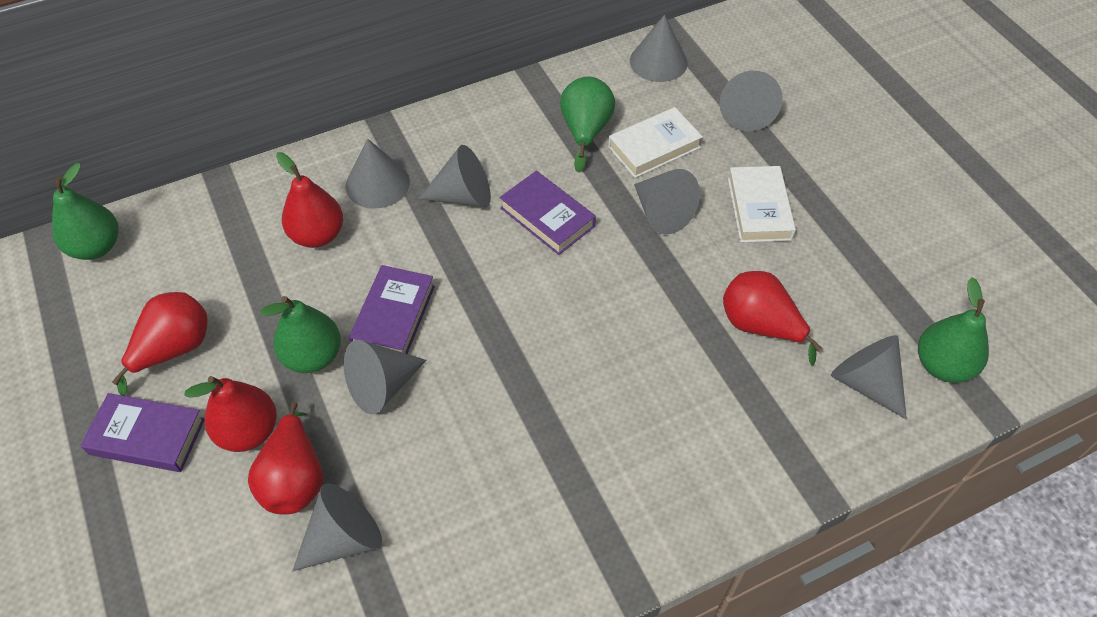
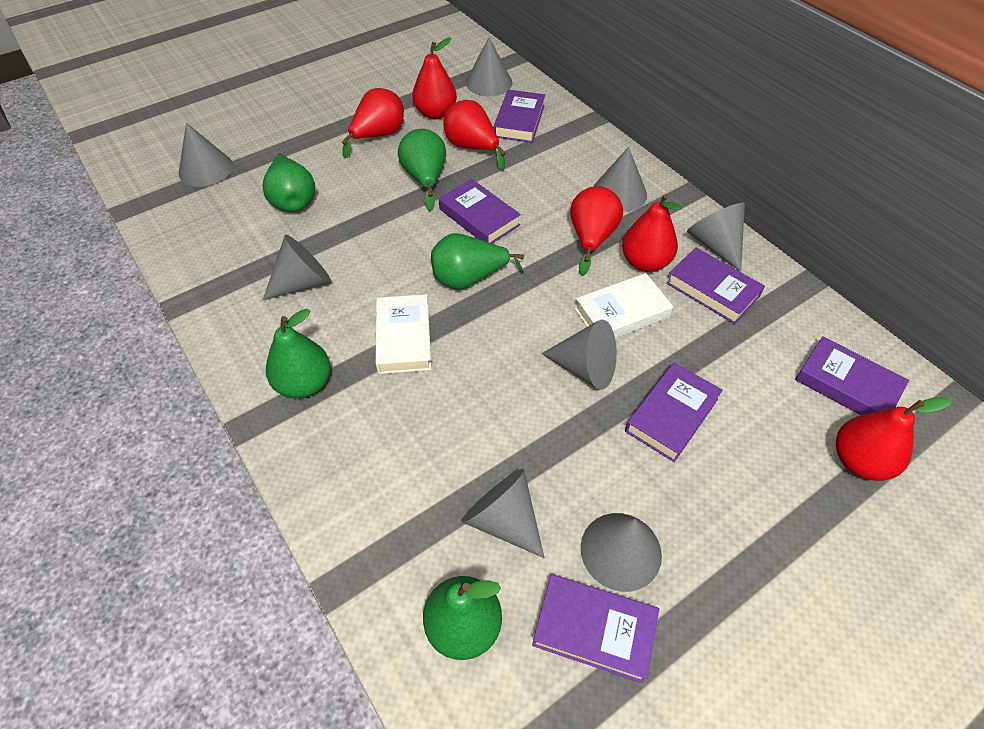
green pear: [52,163,119,260] [260,296,341,373] [560,76,615,173] [918,277,989,383] = 4 -> [262,153,315,212] [266,309,331,399] [398,129,446,212] [423,576,502,660] [431,233,524,290] = 5
purple book: [80,393,205,472] [349,265,435,354] [500,171,596,255] = 3 -> [439,179,521,244] [494,90,545,143] [532,574,659,683] [625,363,723,462] [666,247,765,324] [795,336,909,415] = 6
red pear: [112,292,208,396] [184,376,277,452] [248,402,323,515] [276,152,343,248] [723,271,822,365] = 5 -> [342,88,404,158] [412,37,457,119] [443,100,506,171] [570,186,623,276] [622,194,682,272] [836,397,952,481] = 6

